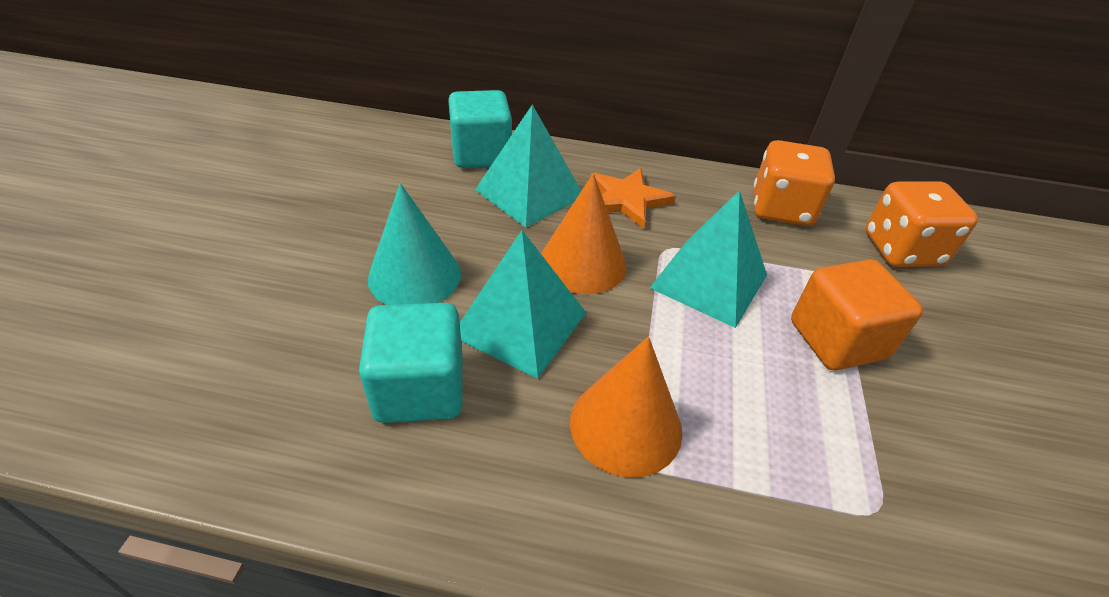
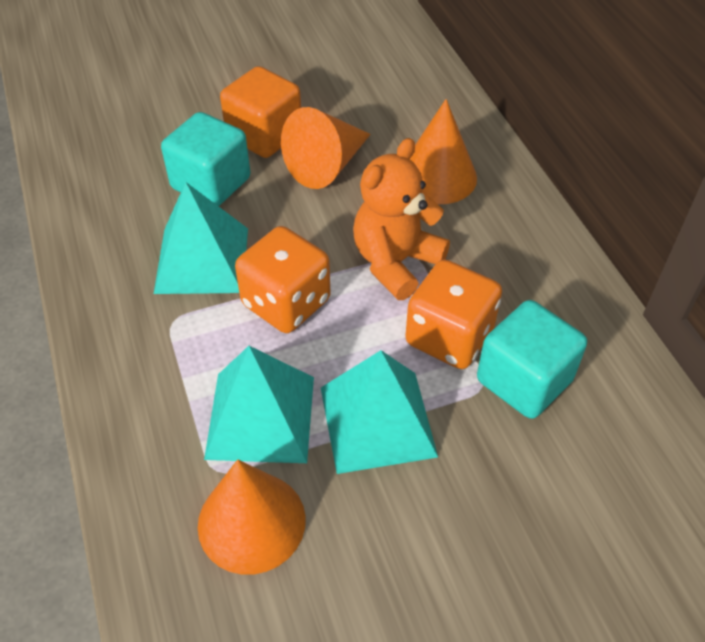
orange cone: [541,173,626,294] [570,336,683,478] = 2 -> [198,459,306,575] [281,107,371,189] [410,99,477,204] = 3
orange star: [590,168,676,229] = 1 -> none = 0
orange teddy bear: none = 0 -> [353,138,450,300] = 1
turquoise cone: [368,183,461,305] = 1 -> none = 0

